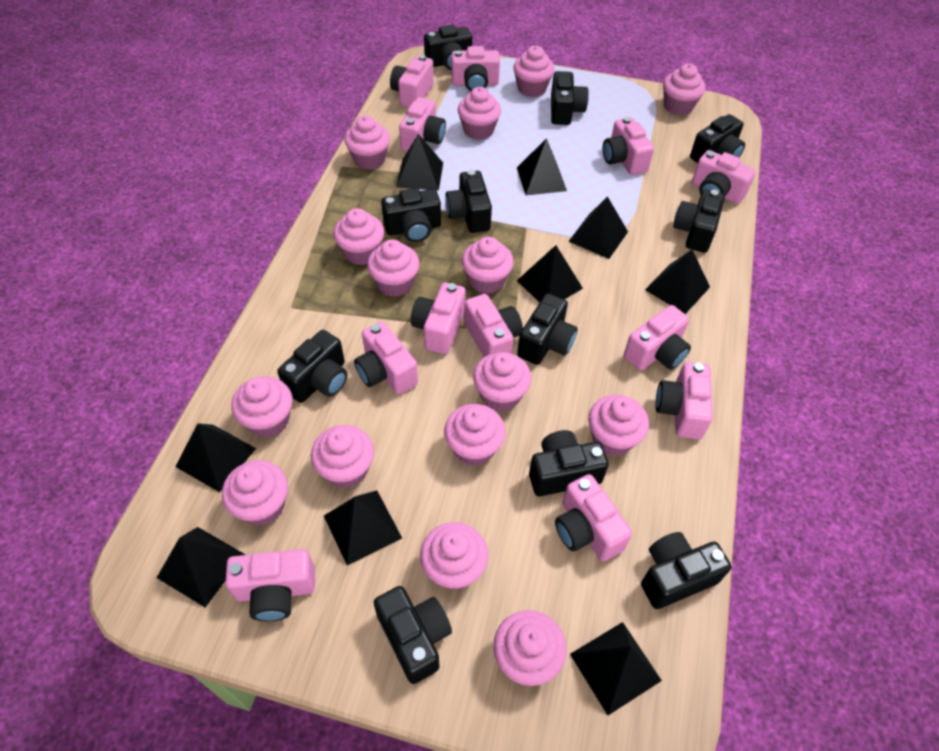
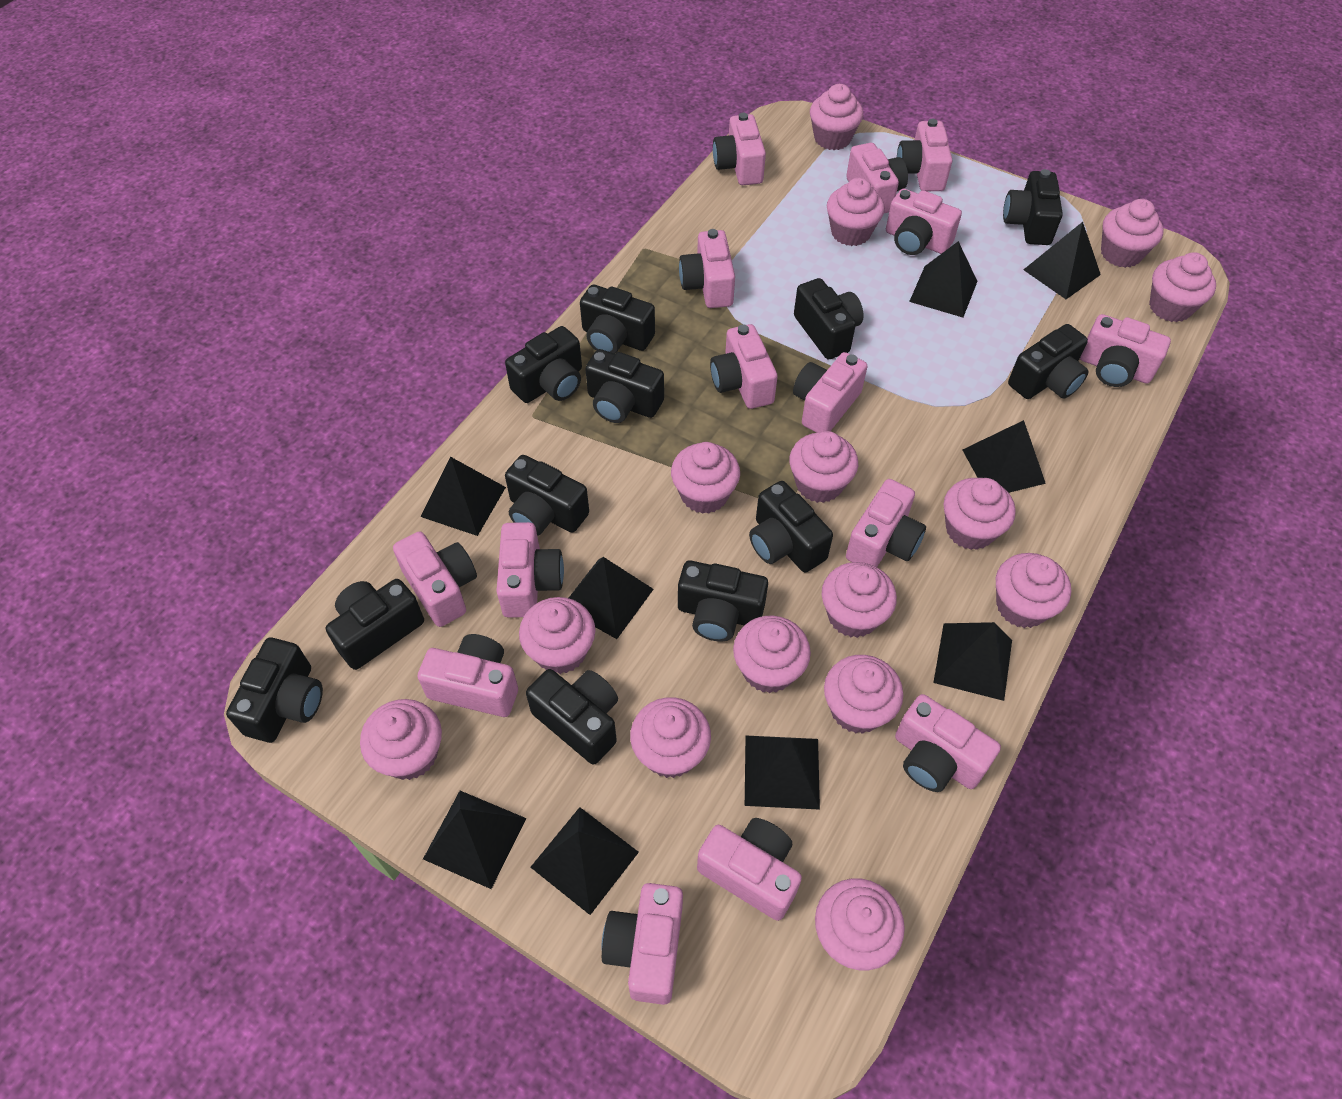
black camera: [277,330,347,403] [374,586,452,684] [381,188,441,242] [424,25,472,70] [445,170,492,233] [517,293,578,365] [529,430,609,496] [551,71,589,125] [641,532,732,609] [673,189,725,253] [690,114,745,163] = 11 -> [226,638,323,743] [326,579,424,670] [505,326,582,403] [505,455,589,536] [526,669,618,765] [580,285,655,354] [585,349,664,423] [678,560,768,642] [749,481,833,572] [794,278,864,359] [1003,169,1063,245] [1008,324,1089,399] = 12
pink camera: [225,549,315,621] [354,321,418,395] [390,55,434,108] [399,97,446,151] [411,282,466,354] [451,46,500,91] [464,294,523,357] [555,474,632,562] [603,117,654,175] [624,305,691,371] [655,362,713,440] [692,150,756,204] = 12 -> [393,531,477,627] [418,634,518,717] [496,522,564,618] [601,883,683,1005] [679,229,735,308] [697,818,802,921] [710,324,778,409] [713,113,766,185] [793,352,868,433] [846,143,908,213] [846,479,926,567] [886,189,962,255] [895,694,1001,792] [897,119,952,191] [1080,314,1171,387] = 15

